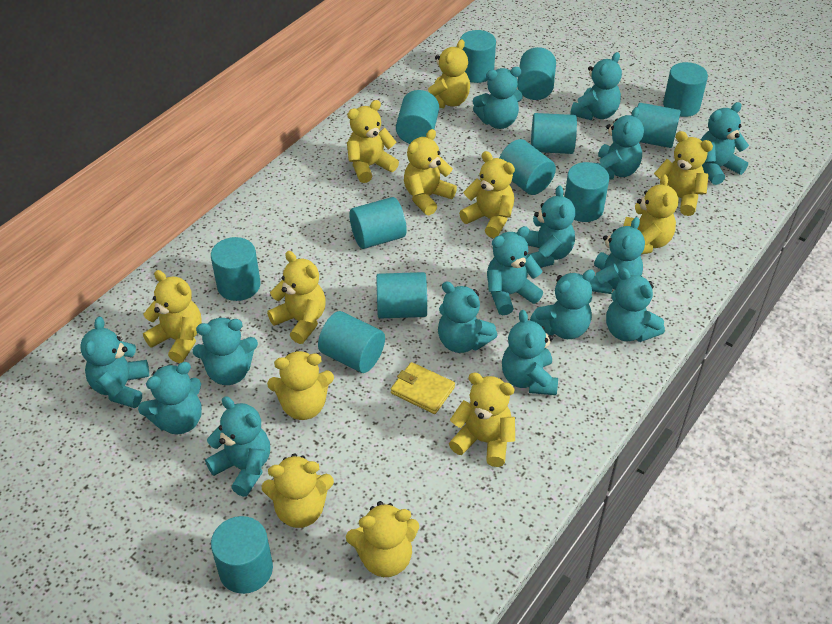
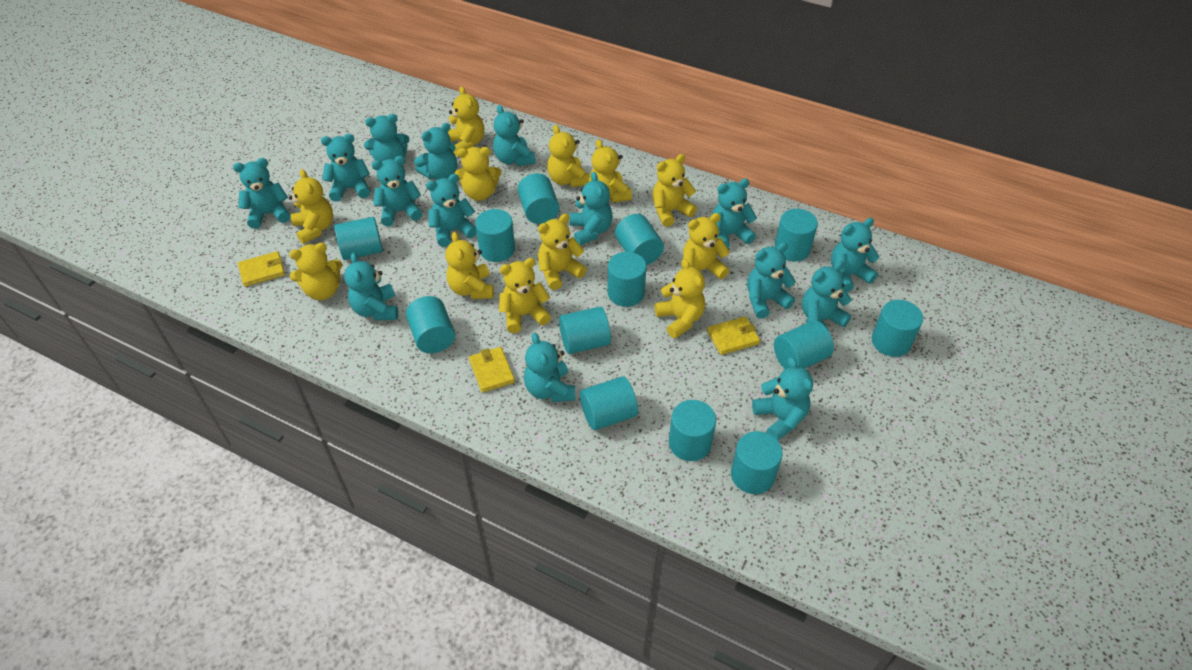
yellow wallet: [391,362,455,414] = 1 -> [238,251,285,287] [469,347,515,393] [707,316,760,355] = 3

